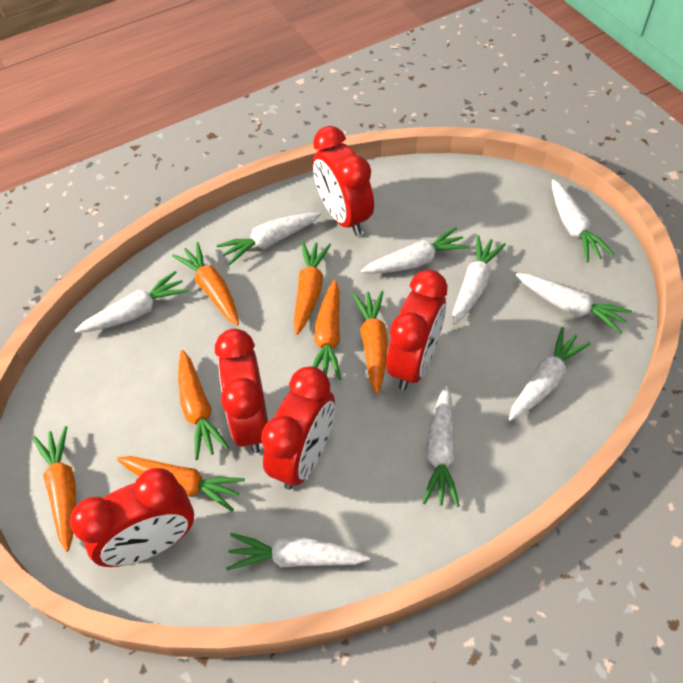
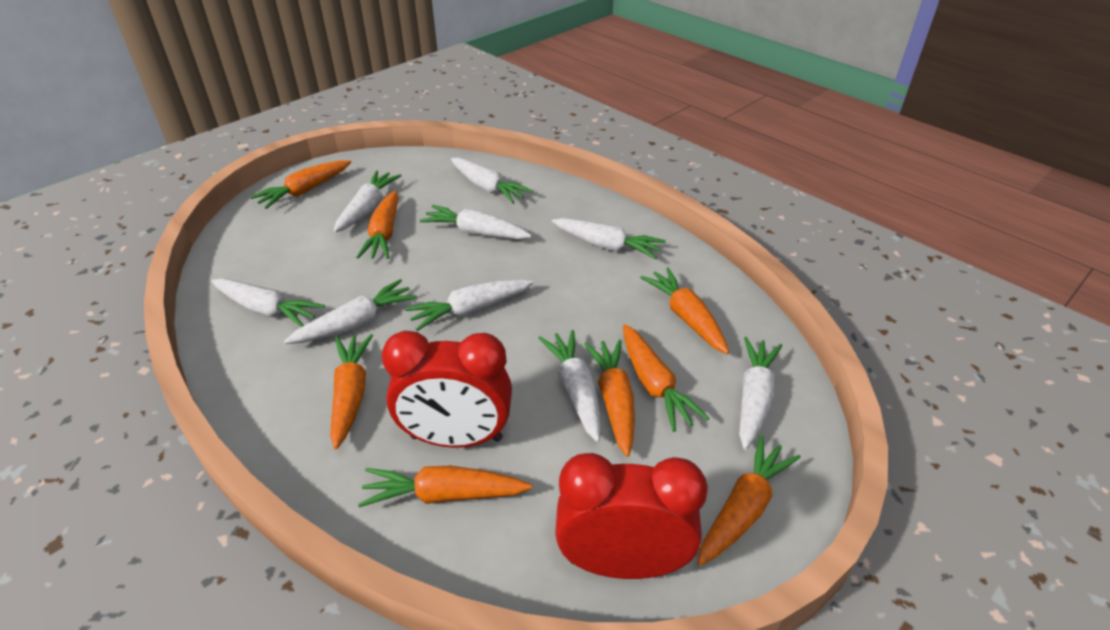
orange carrot: [33,426,76,552] [117,456,245,512] [172,242,239,325] [178,350,229,460] [293,241,331,335] [312,280,341,380] [353,291,388,394] = 7 -> [250,160,351,209] [330,334,373,449] [356,191,399,259] [358,466,532,507] [584,339,635,457] [623,324,710,432] [640,267,729,354] [698,435,801,566] = 8
red clock: [70,468,194,567] [215,329,268,453] [261,366,335,490] [313,126,374,236] [386,270,447,390] = 5 -> [382,331,512,448] [555,453,708,579] = 2

